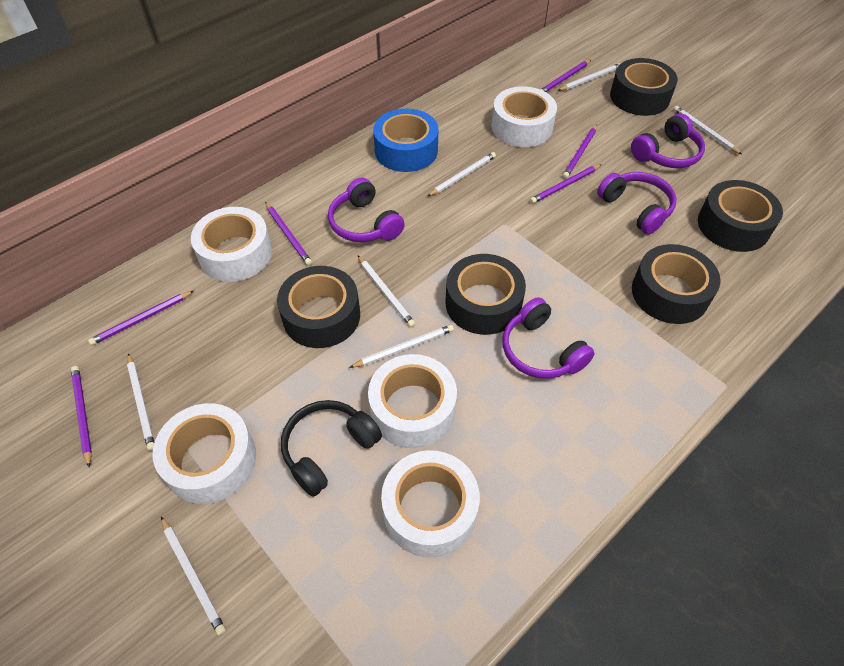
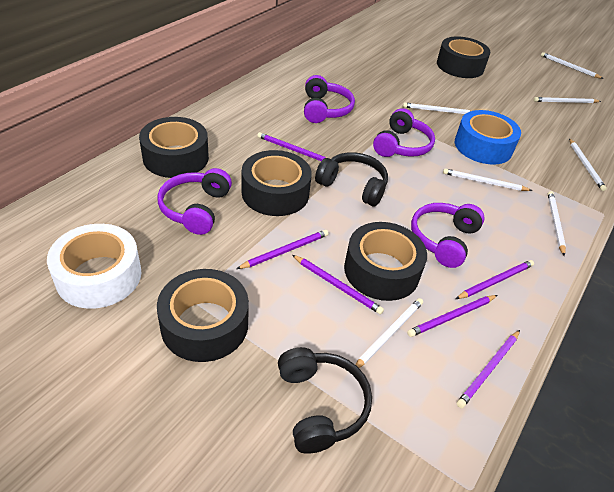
black headphones: [281,400,382,497] = 1 -> [278,347,372,454] [315,152,388,206] = 2
white tape: [153,403,256,504] [191,207,272,282] [368,354,457,448] [381,450,480,558] [492,86,557,147] = 5 -> [47,224,142,309] = 1

